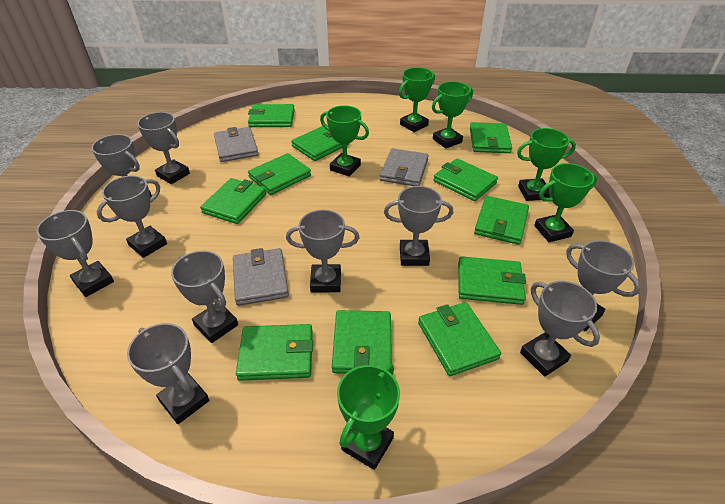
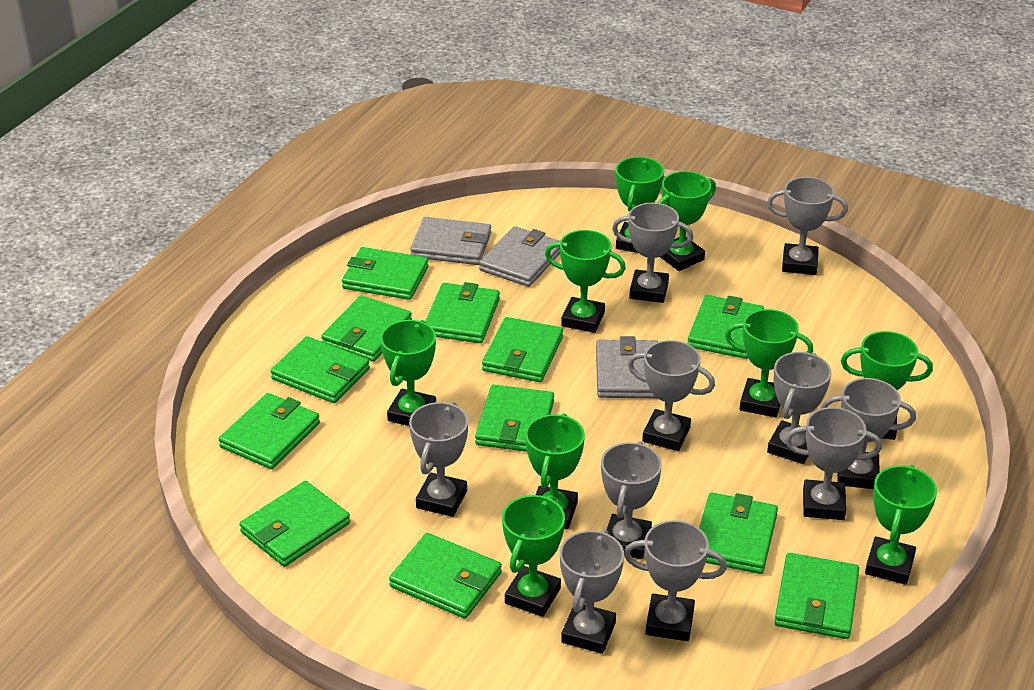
green trophy: [320,106,369,177] [337,364,400,470] [399,67,435,132] [432,81,473,149] [517,128,576,201] [534,163,597,242] = 6 -> [380,320,436,426] [502,495,565,617] [525,413,585,529] [545,230,626,333] [615,157,664,253] [658,171,716,271] [725,309,813,417] [841,331,933,440] [865,465,937,585] = 9
green wallet: [200,178,266,224] [236,324,313,381] [248,104,295,127] [248,153,311,195] [291,125,349,161] [332,310,392,374] [418,302,501,376] [433,158,498,201] [458,256,526,305] [470,122,512,153] [474,196,529,245] = 11 -> [219,393,320,469] [239,481,350,567] [270,336,370,403] [321,295,412,362] [342,247,429,300] [389,533,502,619] [425,282,500,343] [475,385,554,452] [482,317,563,382] [687,295,764,359] [699,493,778,574] [774,553,859,639] = 12

